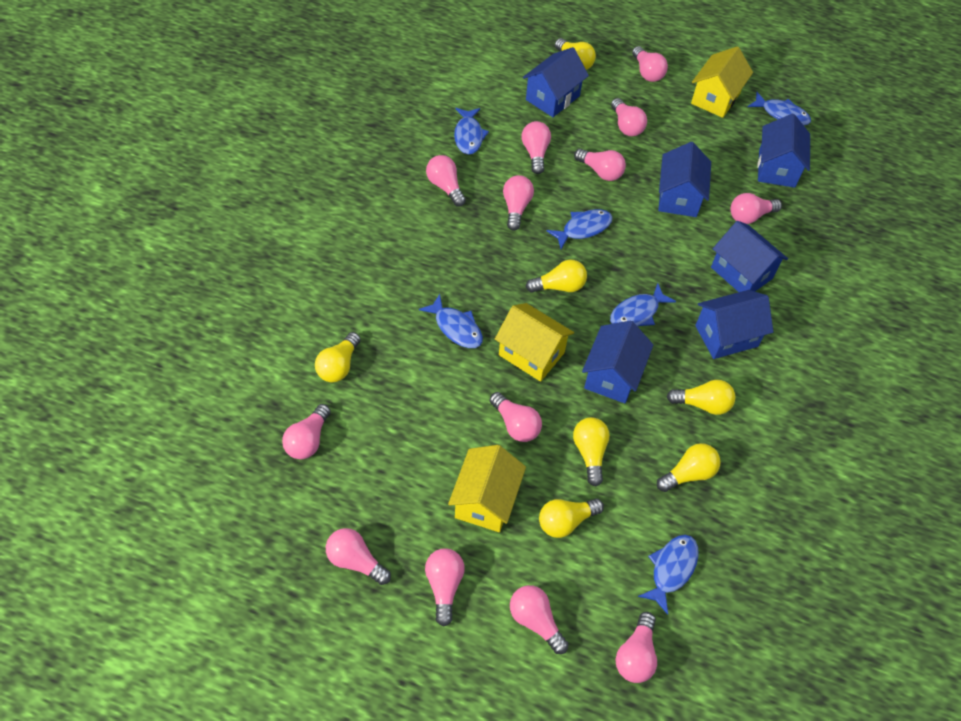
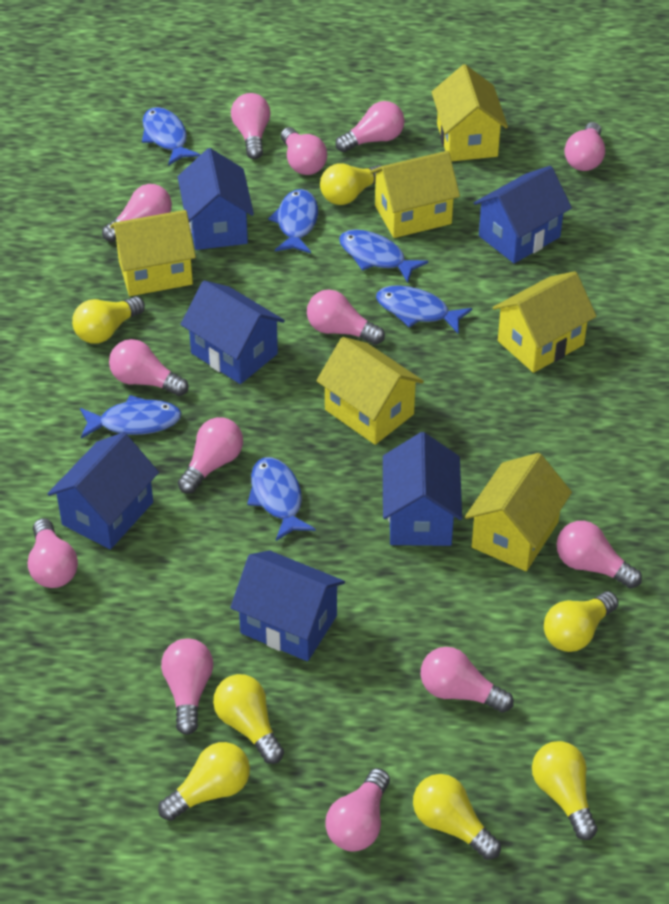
yellow house: [448,445,526,532] [495,303,574,382] [691,46,753,118] = 3 -> [110,210,196,296] [316,337,424,445] [370,151,460,238] [432,64,508,161] [465,453,572,571] [493,271,596,373] = 6

